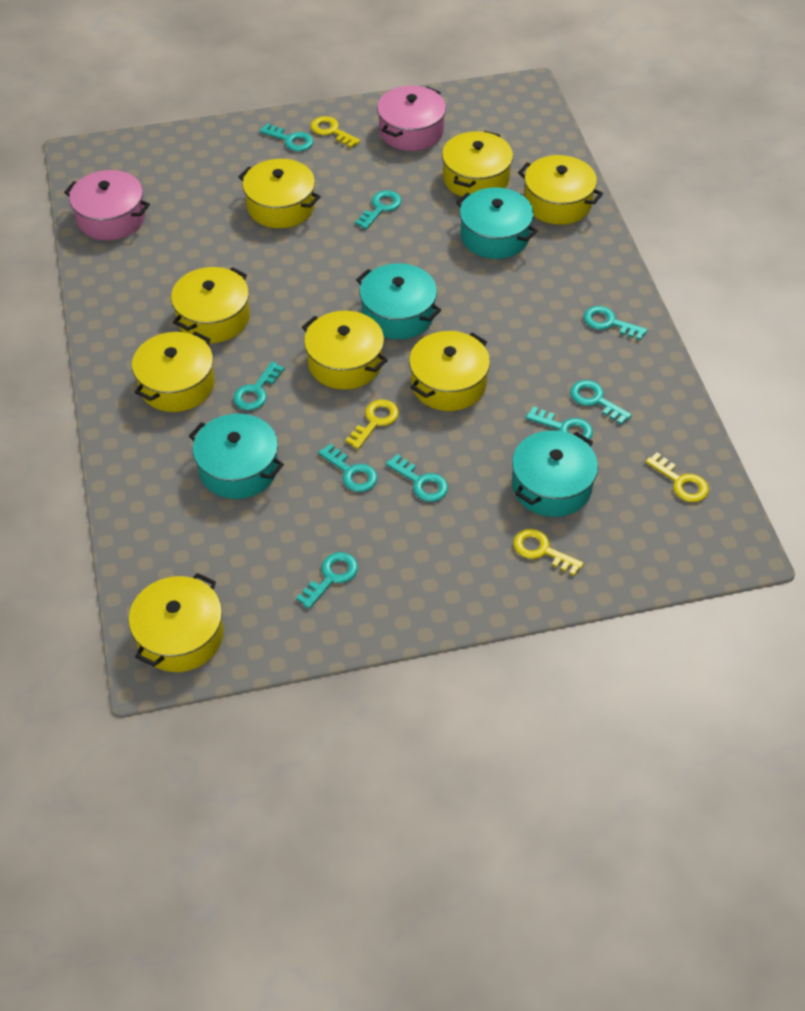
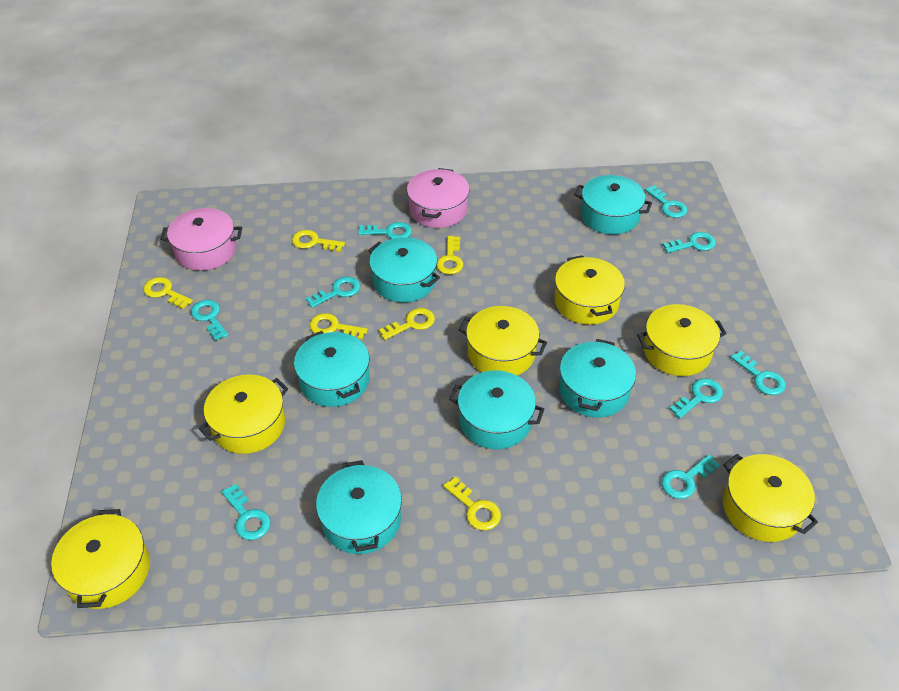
turquoise pot: [189,414,284,499] [356,263,441,339] [456,188,538,259] [512,430,598,517] = 4 -> [294,331,370,407] [316,460,402,554] [368,237,440,303] [449,370,544,449] [559,339,636,418] [574,175,652,235] = 6
yellow key: [311,116,360,148] [345,400,399,449] [513,529,584,576] [646,453,709,502] = 4 -> [143,277,193,309] [292,230,345,252] [310,313,368,340] [379,308,435,340] [436,236,463,275] [443,477,501,530] = 6
yellow pot: [129,573,224,672] [132,331,215,412] [171,267,250,343] [238,159,321,228] [302,311,388,389] [409,331,490,411] [442,131,513,197] [518,155,603,225] = 8 -> [51,509,150,609] [199,374,288,454] [459,306,547,375] [554,255,625,325] [637,304,727,376] [723,454,818,542] = 6

